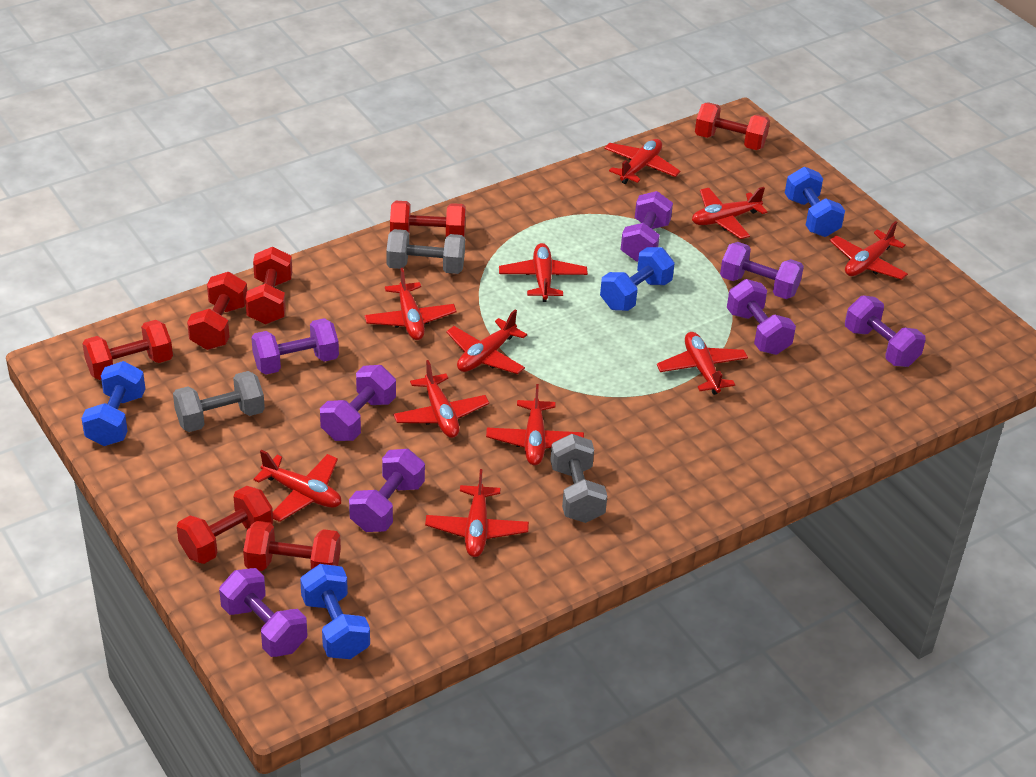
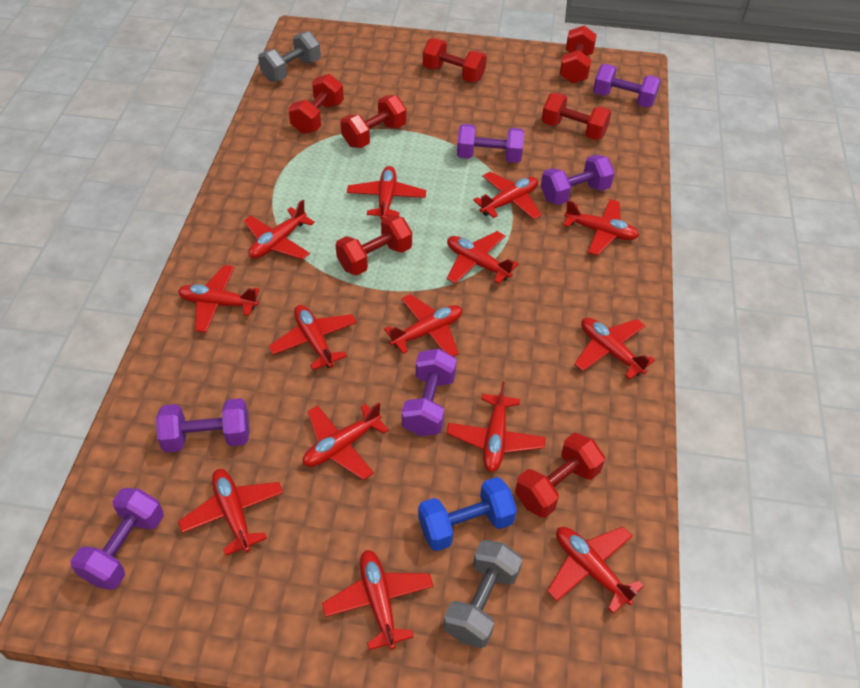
blue dumbbell: [81,361,145,446] [300,564,370,659] [600,247,675,311] [785,167,845,237] = 4 -> [418,477,517,551] = 1
grey dumbbell: [173,371,265,432] [386,229,465,274] [550,434,607,523] = 3 -> [258,31,321,82] [444,540,522,648] = 2
purple dumbbell: [219,568,307,657] [251,318,339,375] [320,365,396,441] [349,449,425,532] [621,191,673,262] [720,242,804,299] [727,279,796,355] [845,295,926,367] = 8 -> [71,488,164,590] [156,398,249,452] [402,348,457,436] [457,124,524,163] [541,154,615,205] [593,64,661,108] = 6
red plane: [253,450,341,522] [365,268,456,340] [393,360,489,438] [425,469,529,557] [446,310,527,374] [486,384,584,465] [499,243,588,302] [604,139,681,184] [657,332,748,395] [692,187,767,239] [830,221,908,280] = 11 -> [178,265,260,333] [178,469,283,556] [244,200,315,260] [269,305,357,370] [303,403,389,480] [322,550,434,650] [347,166,426,220] [384,294,462,357] [446,382,546,472] [447,231,519,284] [473,172,541,220] [547,527,644,614] [563,199,639,256] [575,318,655,380] = 14

